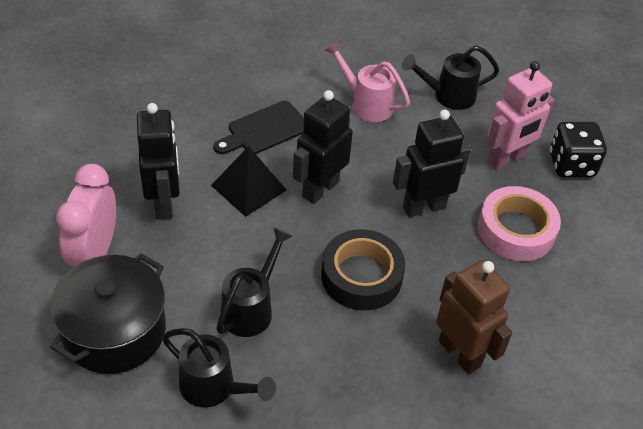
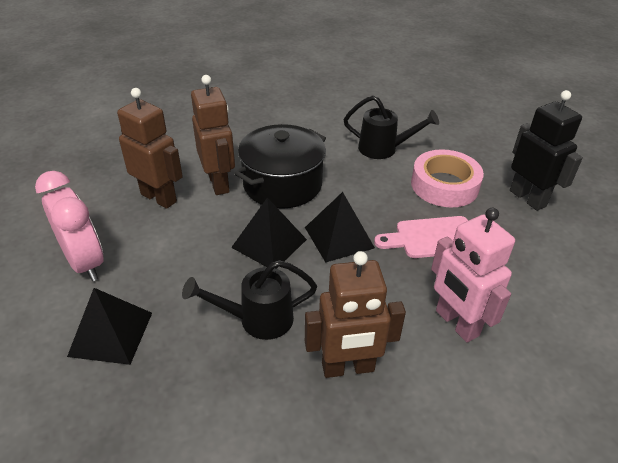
black cutting board: [214,101,304,154] = 1 -> none = 0
black dice: [550,122,607,177] = 1 -> none = 0
black pyramid: [211,146,286,217] = 1 -> [67,288,152,365] [231,197,307,269] [305,192,375,263] = 3
black robot: [137,103,180,220] [293,90,353,204] [393,110,471,217] = 3 -> [510,90,583,211] = 1
black tape: [321,229,405,310] = 1 -> none = 0
black watering can: [162,328,276,408] [216,228,292,337] [402,45,499,110] = 3 -> [182,260,317,340] [344,95,439,159] = 2
brown robot: [436,260,512,374] = 1 -> [117,88,183,209] [191,75,235,195] [305,251,406,378] = 3
pink cutting board: none = 0 -> [374,216,468,258] = 1
pink watering can: [324,40,410,122] = 1 -> none = 0

